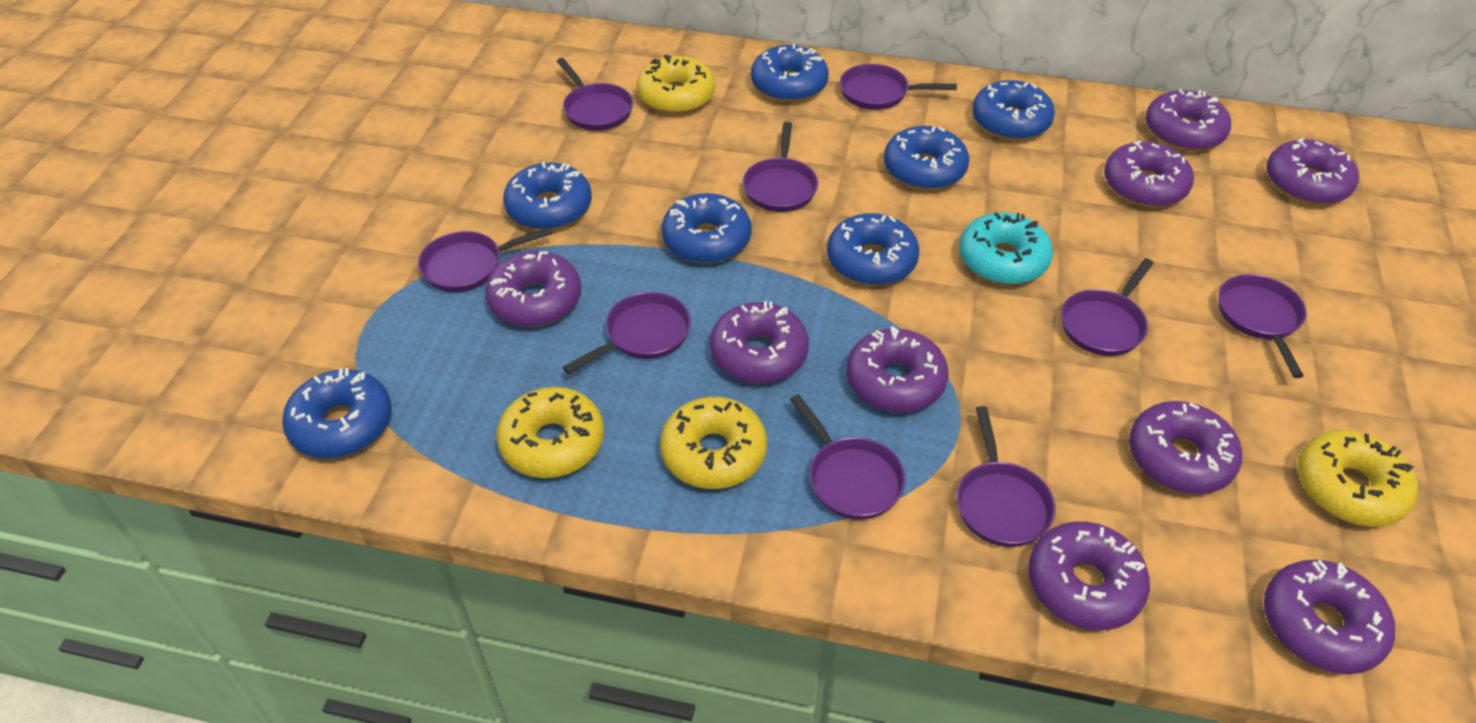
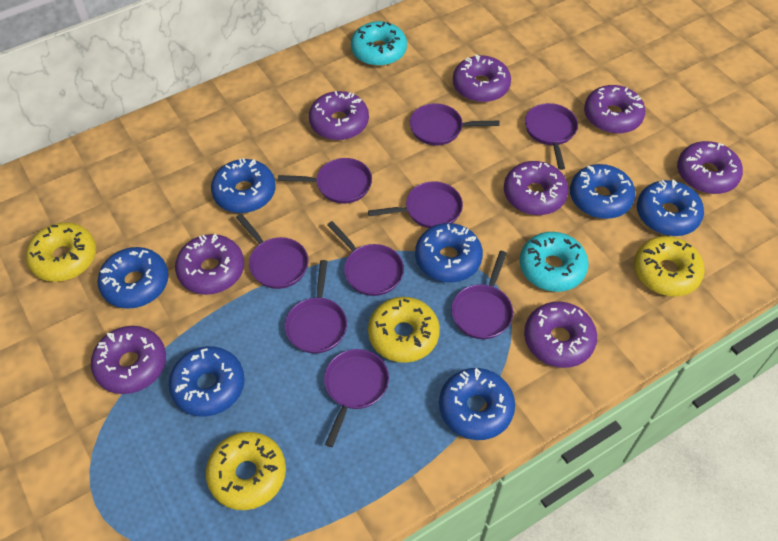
purple donut: [485,251,581,327] [710,301,809,384] [846,326,948,413] [1028,521,1150,630] [1104,141,1194,207] [1129,401,1242,494] [1145,89,1231,151] [1264,559,1395,674] [1266,138,1359,205] = 9 -> [91,326,166,394] [175,234,244,295] [309,91,369,140] [453,54,511,102] [504,161,569,215] [524,302,597,368] [584,85,645,134] [677,141,743,194] = 8
turquoise donut: [959,213,1053,285] = 1 -> [351,21,407,66] [520,232,589,292] = 2

